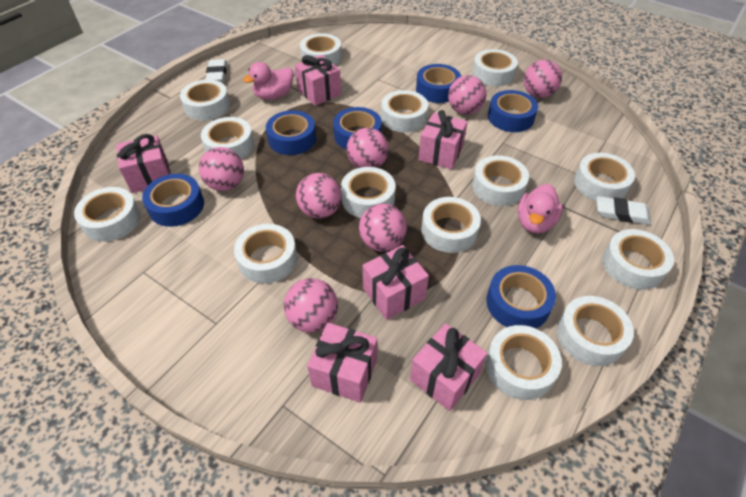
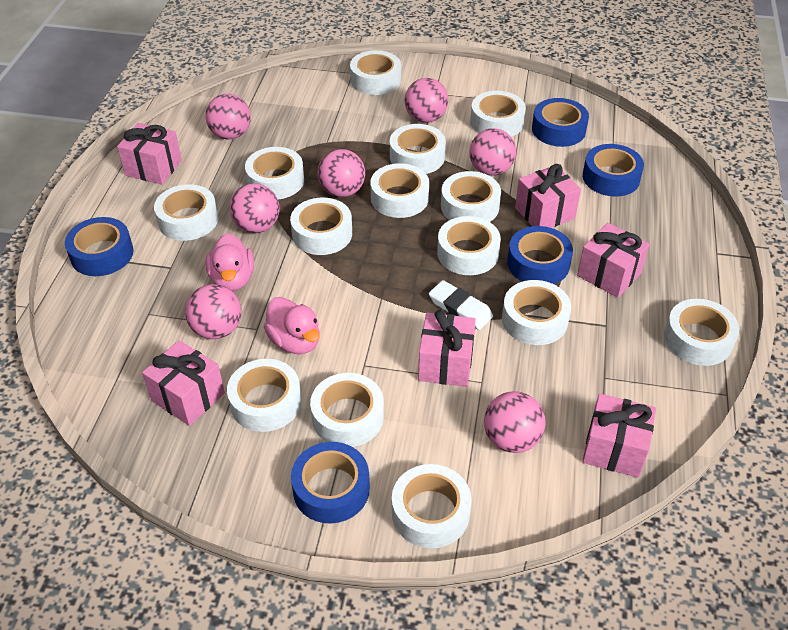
blue tape: [142,174,204,227] [266,110,316,155] [333,107,382,150] [416,64,461,103] [486,265,556,328] [488,90,538,132] = 6 -> [65,217,134,276] [291,442,370,523] [507,226,573,284] [532,98,589,147] [583,144,644,197] = 5
white eraser: [206,59,227,82] [597,196,651,225] = 2 -> [429,280,493,330] = 1

